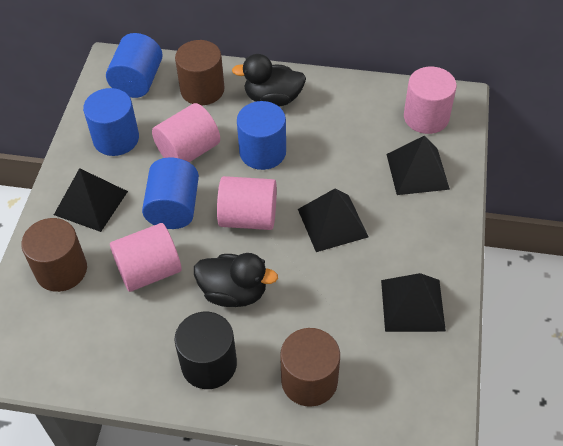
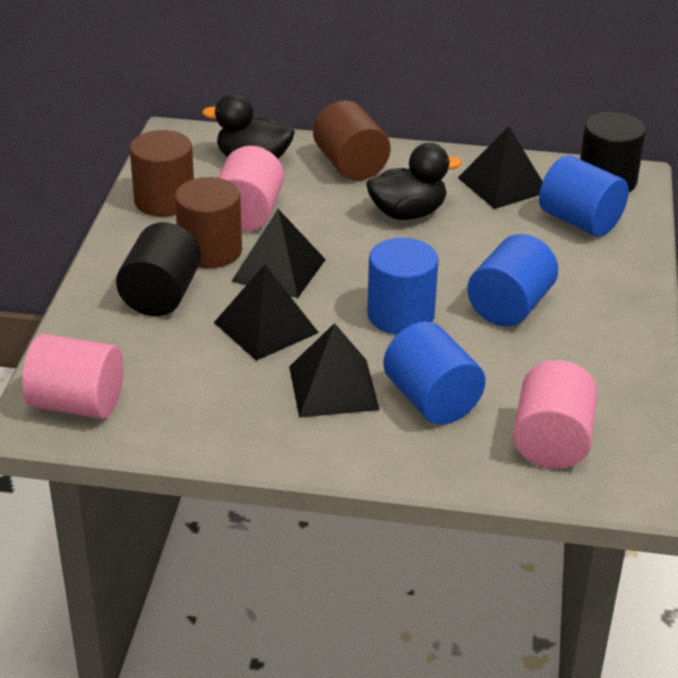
black cylinder: [174,312,237,389] = 1 -> [116,222,201,316] [580,112,646,192] = 2
pink cylinder: [110,223,182,292] [152,103,220,162] [217,176,277,230] [404,67,457,134] = 4 -> [22,334,123,419] [218,146,284,232] [513,360,597,469] = 3

